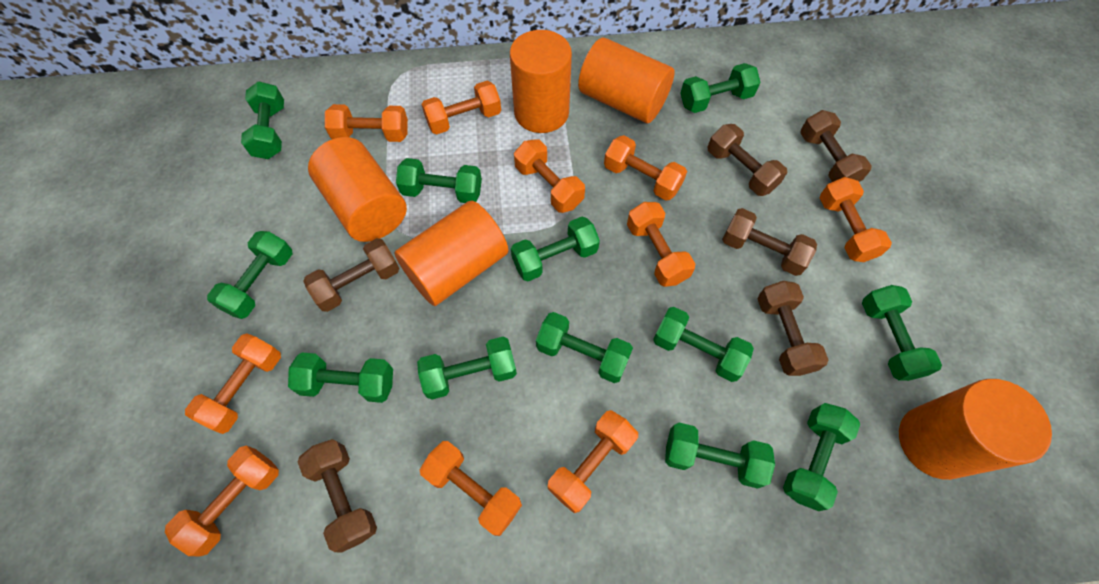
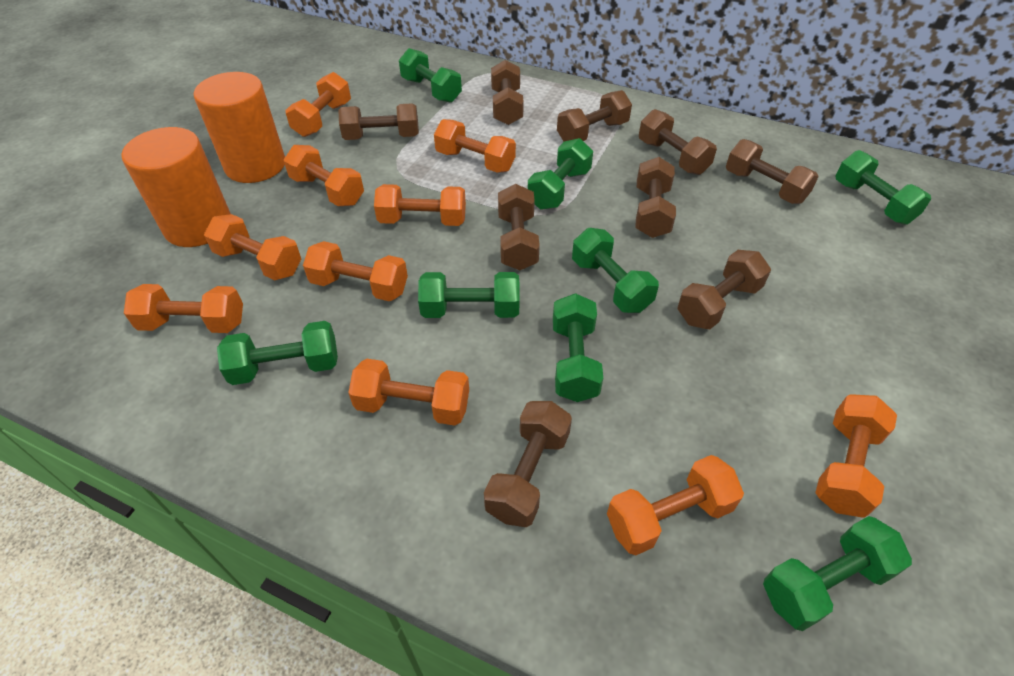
brown dumbbell: [298,439,377,553] [303,238,400,312] [708,124,787,196] [722,208,817,276] [758,281,828,376] [800,110,872,182] = 6 -> [338,103,419,140] [484,401,572,527] [491,60,524,125] [498,184,540,270] [557,90,632,141] [636,157,676,238] [639,109,717,175] [678,250,771,329] [726,139,819,204] = 9
green dumbbell: [207,231,292,319] [241,82,284,159] [288,352,393,403] [396,158,482,203] [417,337,517,400] [511,217,600,281] [536,312,633,383] [653,307,754,382] [665,423,775,489] [680,63,761,113] [783,403,861,511] [862,285,942,381] = 12 -> [217,321,338,385] [399,48,462,103] [418,272,520,318] [528,138,593,210] [553,293,603,402] [572,228,659,313] [763,516,912,631] [836,150,931,224] = 8
orange cylinder: [308,137,407,242] [394,201,508,306] [510,30,572,133] [578,38,675,123] [899,379,1052,480] = 5 -> [121,127,231,247] [194,72,285,183] = 2

